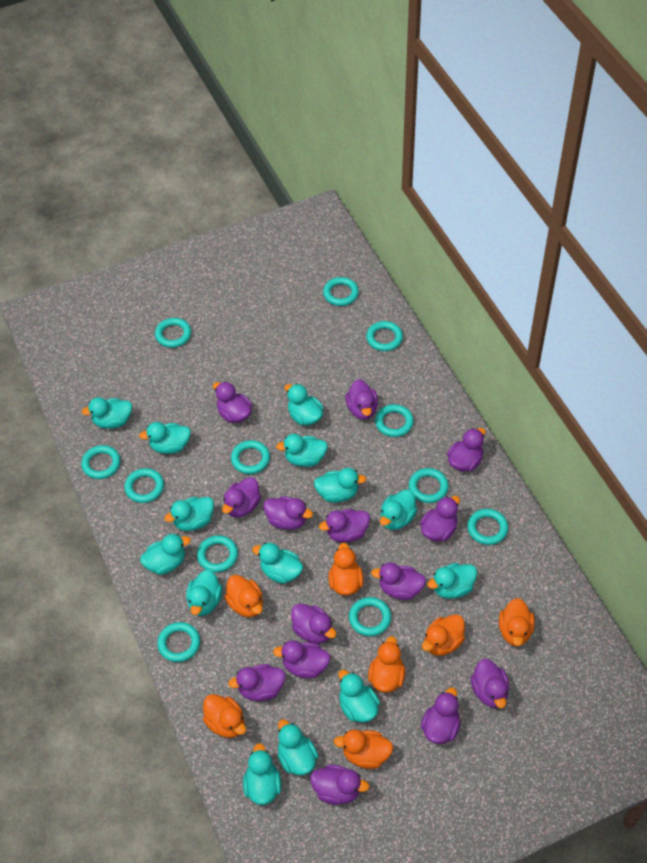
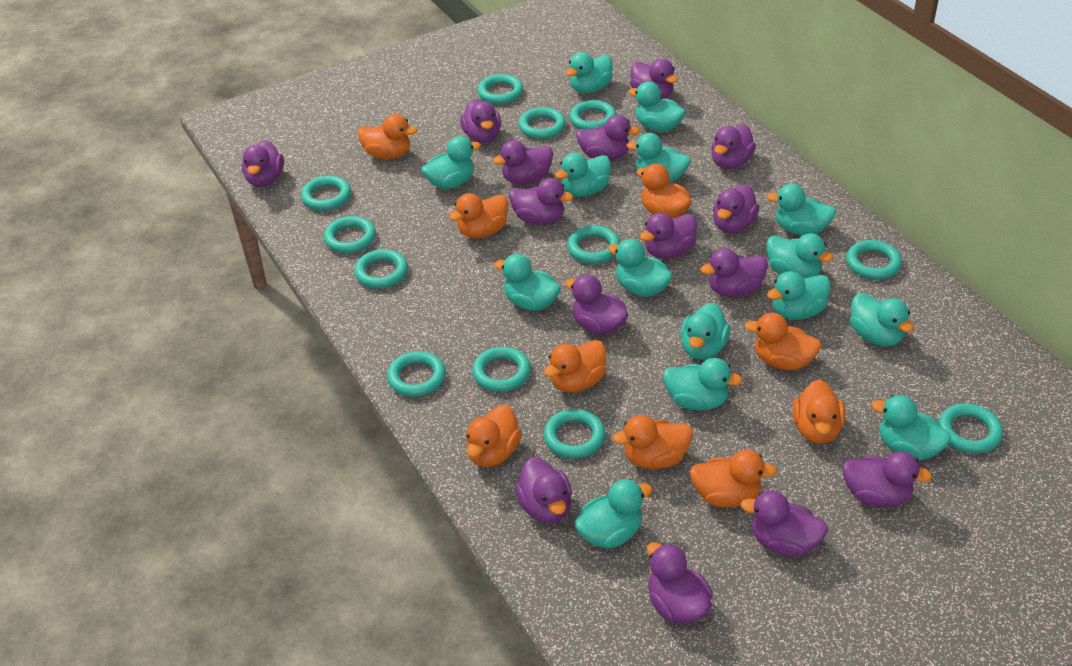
orange duck: [203,694,246,738] [225,575,263,617] [329,543,364,596] [334,729,393,769] [368,636,405,693] [422,614,465,656] [499,598,535,646] = 7 -> [358,114,417,159] [449,193,508,238] [466,405,522,467] [544,340,607,393] [613,415,693,469] [636,164,692,219] [690,450,777,507] [745,312,821,370] [793,379,845,444] = 9
purple duck: [213,382,252,423] [222,477,261,518] [228,664,285,701] [263,496,313,530] [273,640,330,678] [291,603,336,644] [310,765,369,805] [319,509,370,542] [345,379,378,420] [371,562,426,600] [420,496,460,541] [421,687,461,744] [447,428,486,472] [471,659,510,708] = 14 -> [242,140,284,187] [460,99,501,143] [493,140,553,185] [509,178,573,225] [515,457,572,524] [565,274,628,335] [576,115,640,161] [630,59,678,99] [640,213,697,259] [647,542,713,624] [701,248,768,297] [711,124,756,169] [713,184,760,233] [741,491,828,557] [842,451,932,507] = 15
turquoise duck: [82,397,132,429] [139,422,191,454] [140,534,191,575] [164,497,214,531] [186,569,222,616] [243,743,281,805] [252,543,303,584] [276,434,328,467] [278,719,319,775] [285,384,323,425] [314,468,366,503] [338,669,380,723] [380,489,417,530] [427,563,477,599] = 14 -> [421,136,481,189] [495,254,561,311] [555,153,611,197] [565,52,613,93] [574,479,653,549] [608,239,673,297] [627,133,691,183] [628,82,686,132] [663,358,742,411] [680,302,731,360] [766,233,833,278] [767,184,836,235] [767,271,831,320] [850,293,914,346] [871,395,951,460] = 15

